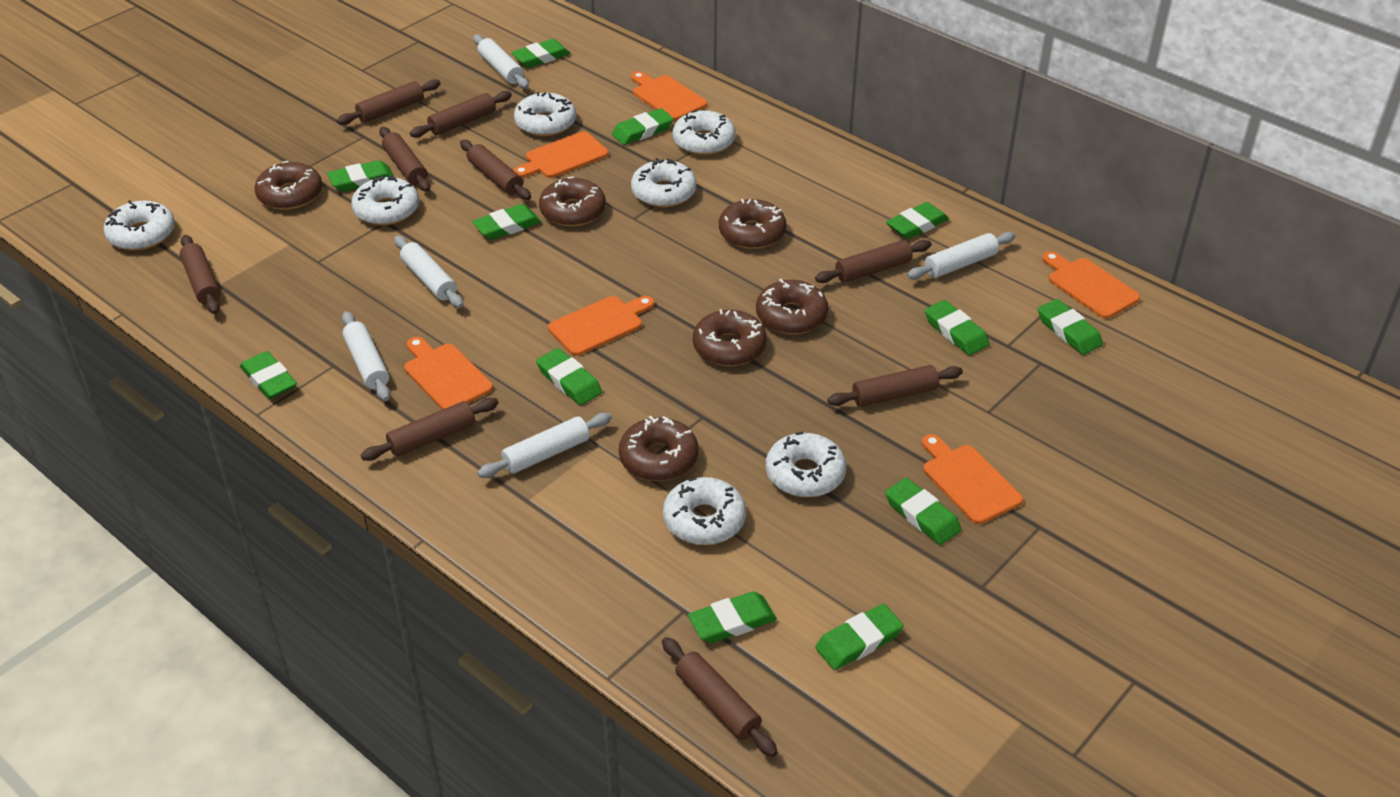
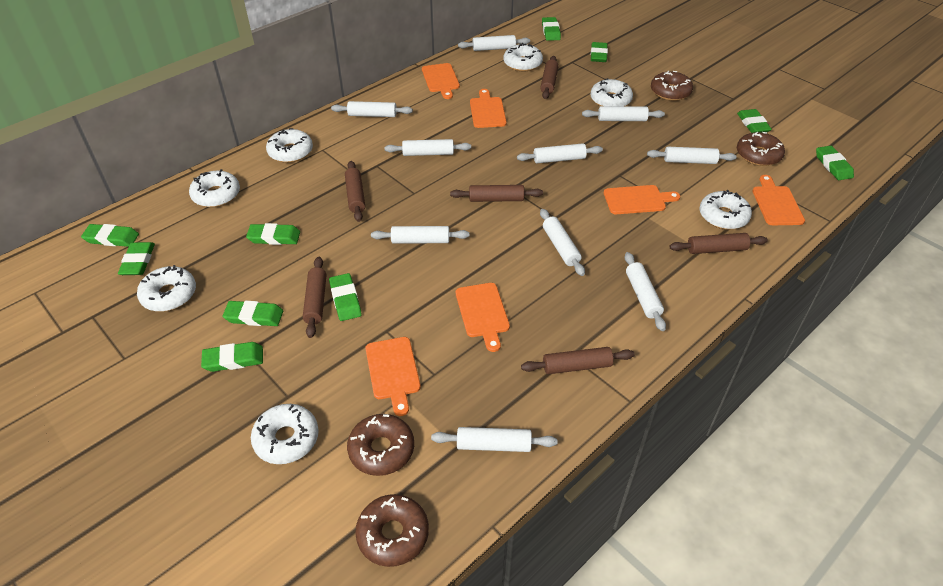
brown donut: [254,161,322,210] [539,176,606,227] [619,415,698,481] [693,309,767,366] [719,199,787,249] [756,279,828,334] = 6 -> [347,414,414,476] [355,494,429,567] [651,71,693,101] [737,132,785,166] = 4
brown rolling pin: [180,235,221,314] [337,79,441,125] [361,398,499,461] [379,127,430,192] [410,91,512,138] [460,140,531,200] [662,637,778,757] [815,240,932,283] [827,365,963,407] = 9 -> [303,257,326,338] [345,161,365,222] [450,185,543,202] [521,347,634,374] [540,56,559,99] [670,233,768,254] = 6
green eraser: [240,351,297,399] [327,160,394,192] [472,204,541,240] [511,39,571,68] [536,348,602,405] [612,108,674,145] [688,591,777,643] [815,604,904,670] [885,478,962,545] [886,202,949,239] [925,300,990,355] [1038,299,1103,355] = 12 -> [81,224,139,247] [118,242,155,275] [201,342,263,372] [222,301,283,326] [246,223,300,245] [329,273,362,321] [542,17,561,41] [591,42,608,62] [737,109,772,133] [816,146,854,180] = 10
white rolling pin: [342,311,390,401] [394,236,463,308] [473,34,529,89] [477,413,612,478] [907,232,1015,280] = 5 -> [331,101,413,117] [371,226,469,244] [385,139,471,156] [431,427,557,452] [458,35,530,51] [517,143,603,163] [540,209,585,276] [582,106,665,121] [625,252,666,331] [647,147,737,164] = 10

